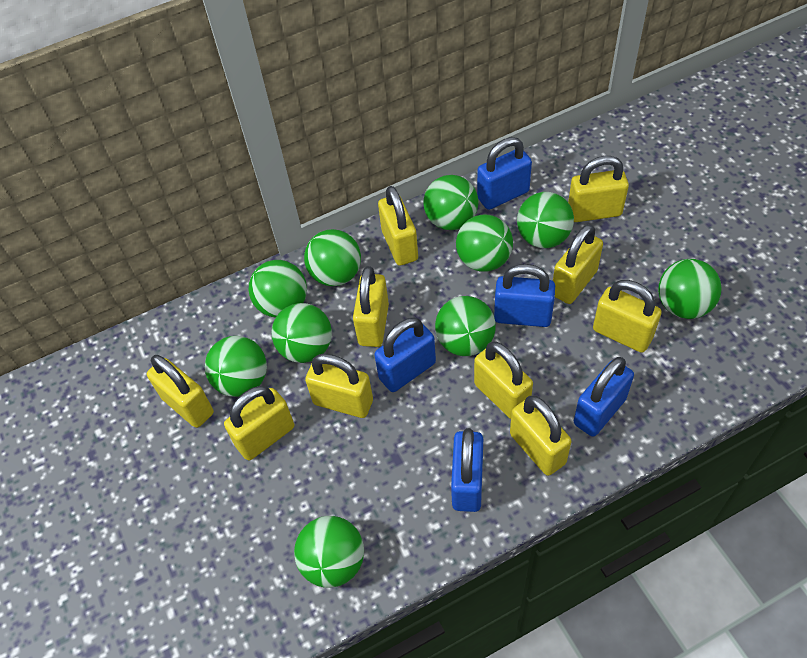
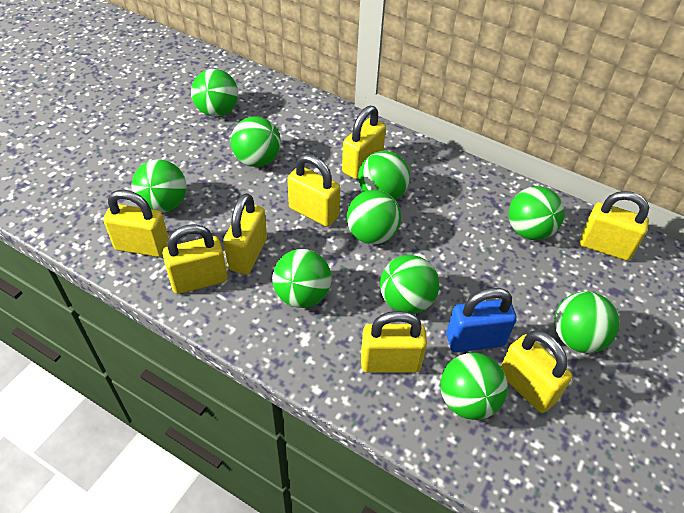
blue padlock: [374,317,436,392] [451,428,483,512] [477,137,532,210] [494,264,555,327] [574,357,634,437] = 5 -> [446,288,517,352] = 1
yellow padlock: [147,355,214,428] [224,386,294,460] [305,354,373,418] [353,266,389,347] [378,186,418,266] [474,342,533,419] [510,396,571,476] [553,224,603,304] [568,156,629,222] [593,280,662,353] = 10 -> [103,190,169,257] [163,224,227,294] [223,193,267,274] [287,154,340,227] [342,106,386,179] [361,311,427,373] [501,330,573,413] [580,191,649,261] = 8

